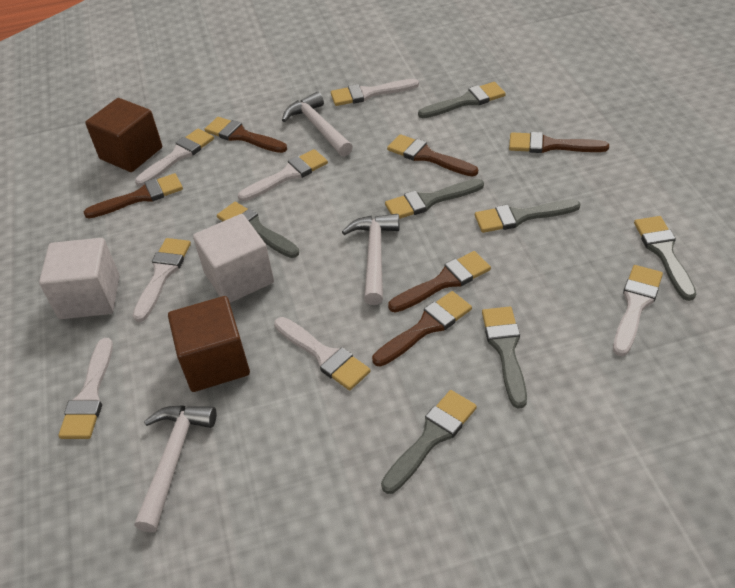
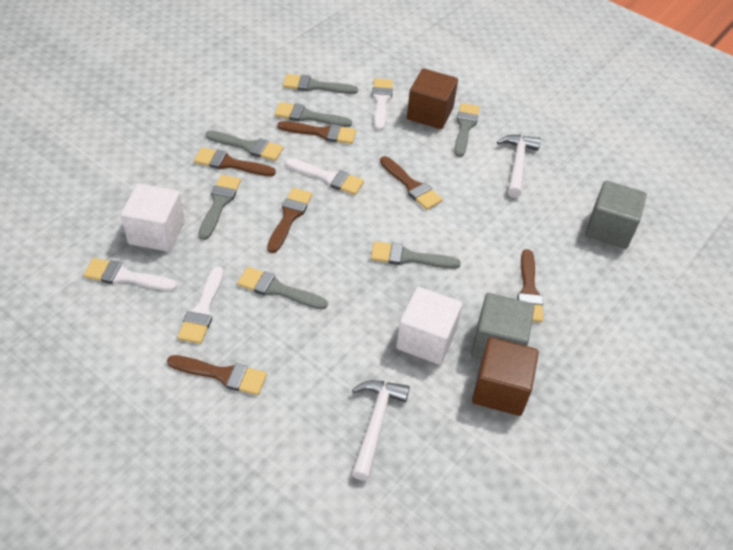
grey cube: none = 0 -> [471,293,534,360] [585,180,647,249] = 2
white brush: [58,338,113,439] [133,238,191,322] [135,128,214,186] [238,149,328,201] [274,317,371,390] [331,79,419,106] [613,265,663,356] = 7 -> [83,258,177,291] [177,266,224,344] [285,158,364,195] [372,78,393,131] = 4
white hammer: [134,405,216,533] [282,92,353,157] [342,214,399,305] = 3 -> [352,380,410,481] [497,135,541,198] = 2

